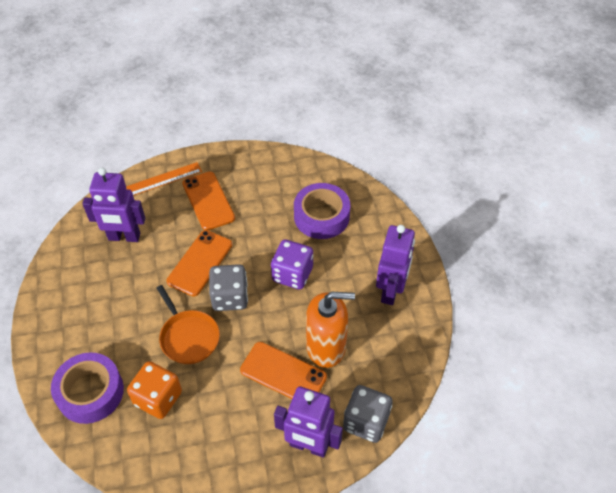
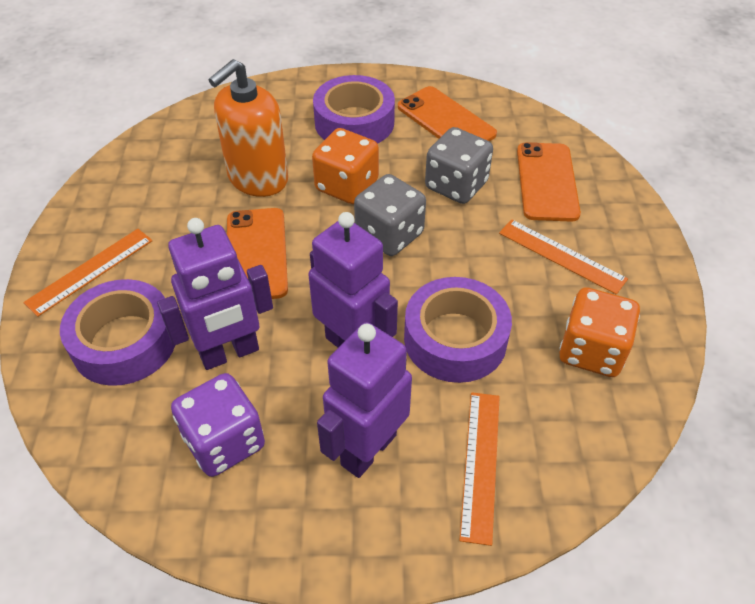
orange dice: [127,361,182,419] = 1 -> [312,128,379,204] [559,287,640,377] = 2
orange pan: [157,285,220,364] = 1 -> none = 0
orange ruler: [126,162,202,196] = 1 -> [23,229,152,317] [459,392,500,546] [499,219,628,295] = 3
purple tape: [51,352,124,424] [294,183,350,239] = 2 -> [60,279,175,386] [313,75,395,144] [404,277,512,383] = 3

